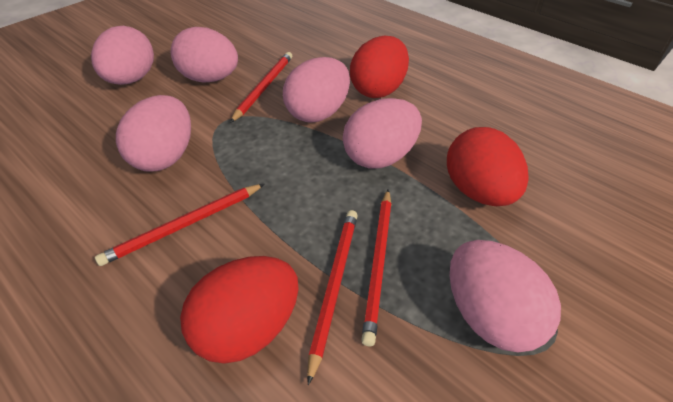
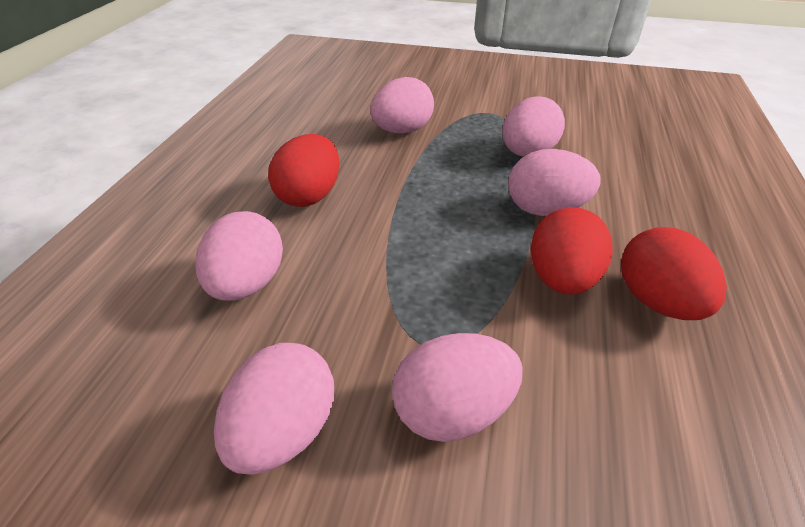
red pencil: [95,184,264,266] [230,52,292,123] [307,210,358,385] [361,190,392,346] = 4 -> none = 0

